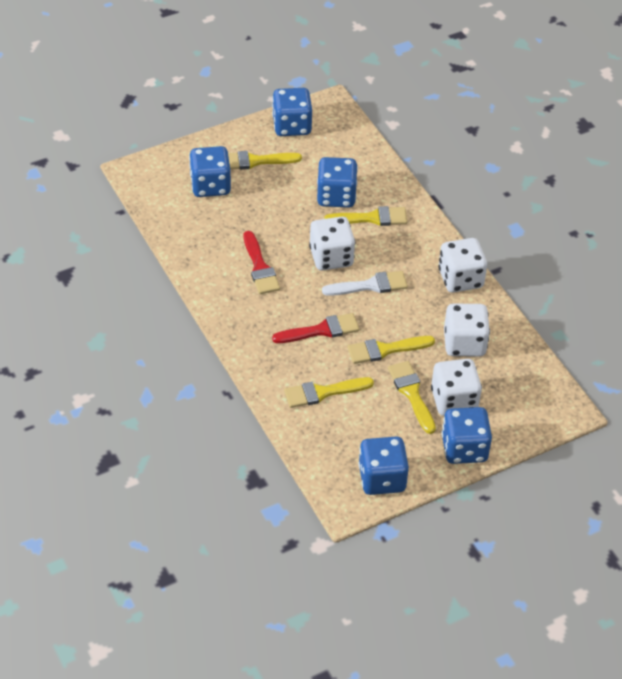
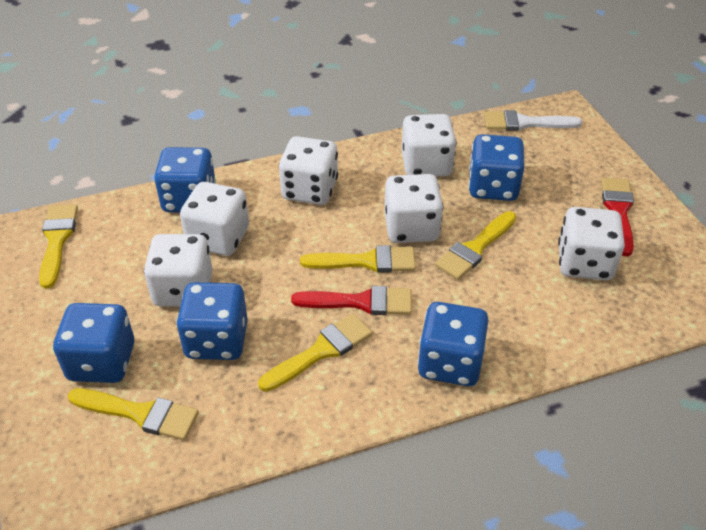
white dice: [309,217,355,270] [431,359,482,416] [438,238,487,292] [444,304,490,357] = 4 -> [144,234,213,307] [180,182,249,256] [279,136,338,205] [384,174,444,243] [401,114,457,177] [558,207,625,280] = 6

